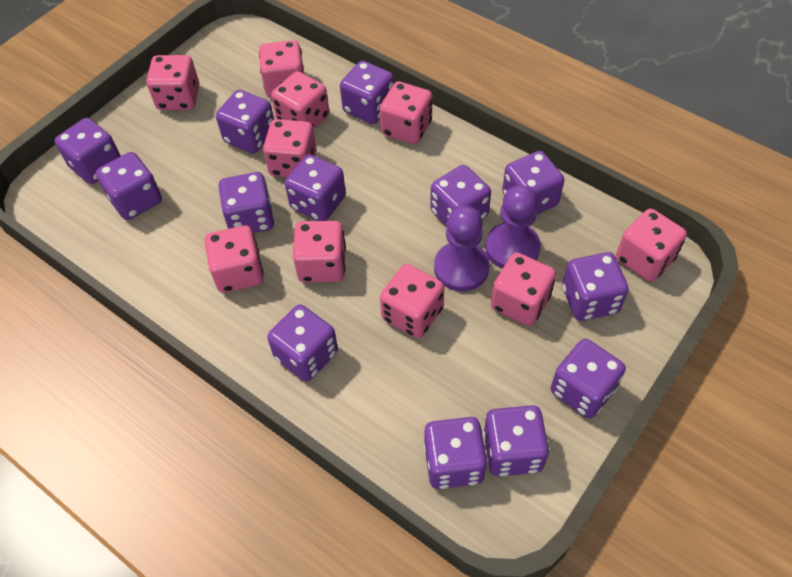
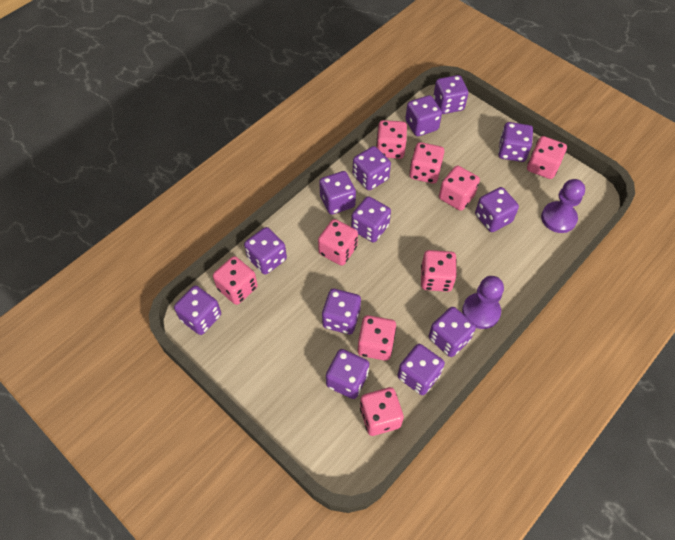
pink dice: [146,55,199,110] [204,225,264,293] [259,40,304,98] [263,119,317,177] [271,71,329,129] [293,221,346,282] [380,81,433,144] [380,264,444,338] [491,253,556,326] [616,209,687,282] = 10 -> [213,256,258,305] [318,219,358,266] [358,315,396,361] [360,387,404,436] [376,120,407,159] [409,142,444,184] [421,250,457,292] [439,166,480,211] [527,136,567,179] = 9

